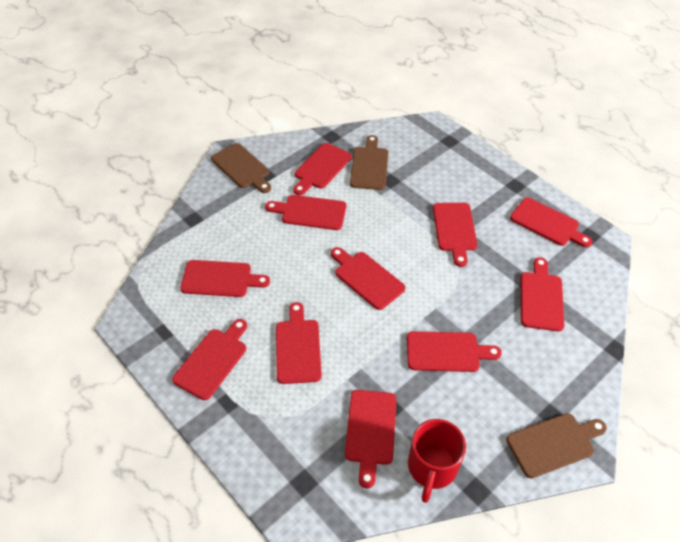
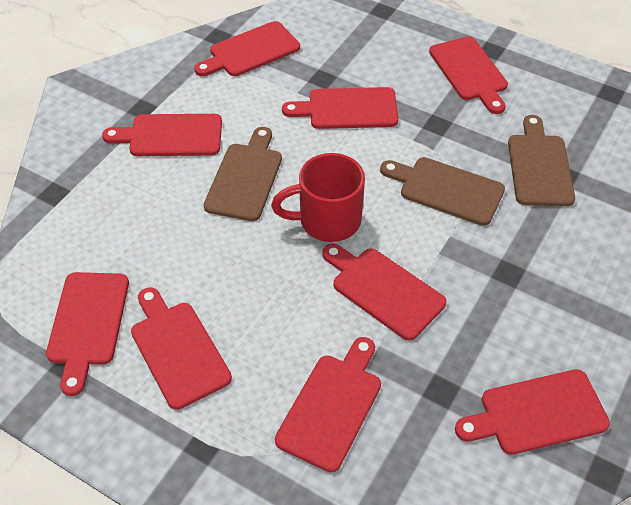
red cutting board: [172,319,247,400] [180,260,270,297] [265,195,346,230] [276,302,322,384] [293,143,352,195] [331,247,405,310] [345,390,397,488] [407,331,502,372] [433,203,478,267] [510,197,593,247] [521,257,564,331] = 11 -> [46,272,129,396] [102,114,222,156] [131,287,232,410] [194,21,300,76] [275,337,381,473] [282,87,399,129] [322,243,446,341] [429,37,508,114] [455,369,610,455] = 9

